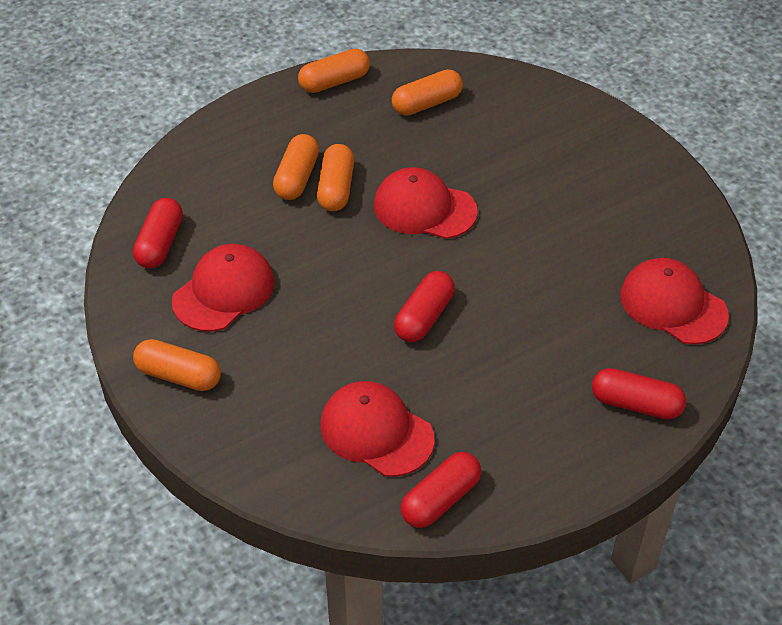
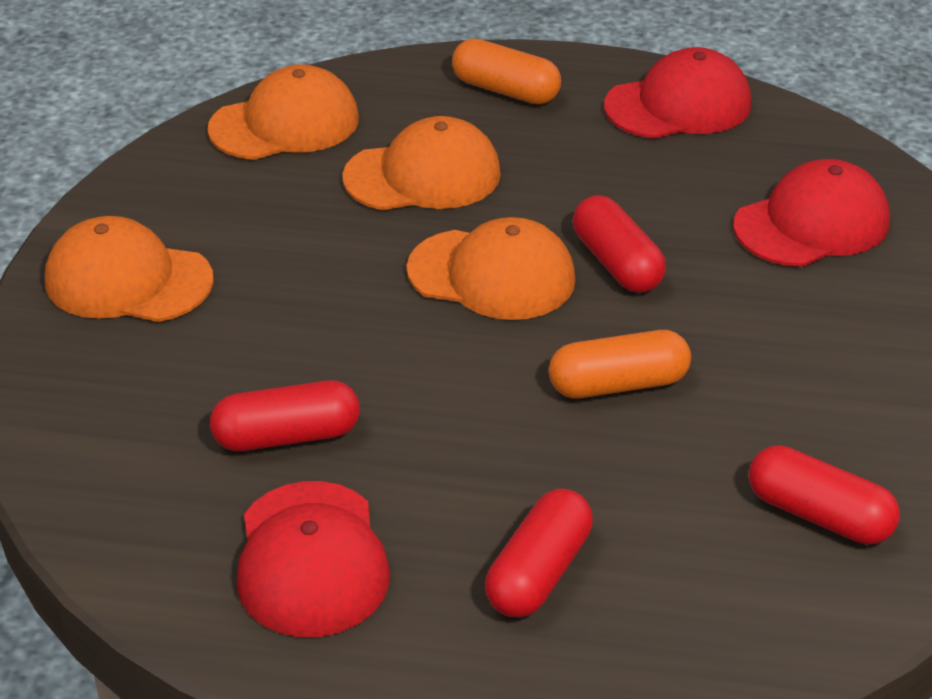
orange cap: none = 0 -> [45,216,214,322] [208,64,359,160] [343,116,501,210] [407,217,576,320] = 4
orange capsule: [133,339,221,391] [273,134,319,200] [298,49,370,93] [317,144,354,211] [392,69,463,116] = 5 -> [452,39,561,104] [549,330,691,398] = 2
red cap: [172,244,274,332] [320,381,435,477] [374,167,478,239] [620,258,729,345] = 4 -> [237,481,390,637] [604,47,751,139] [733,159,890,267] = 3

